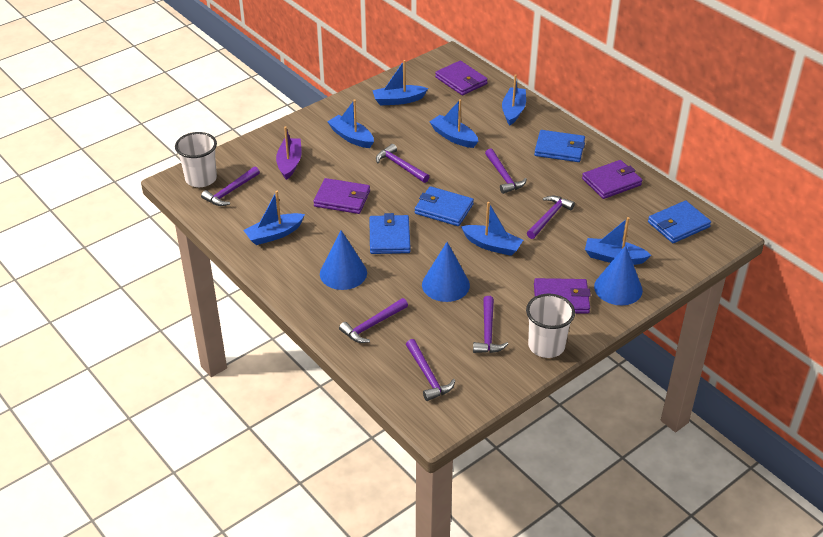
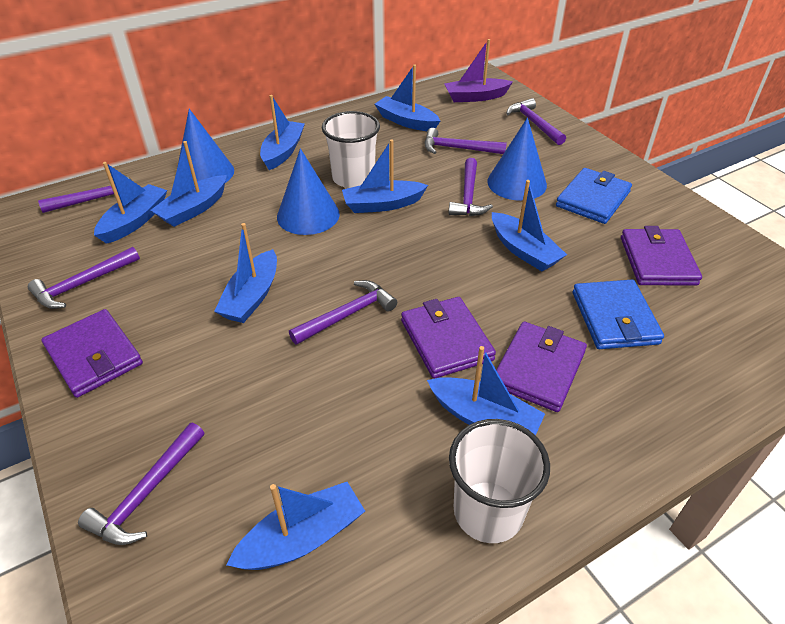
blue boat: [244,191,305,245] [327,99,374,148] [372,60,428,106] [429,99,478,148] [461,202,523,256] [502,74,526,125] [585,217,651,265] = 7 -> [94,162,167,244] [151,141,227,227] [214,223,277,323] [227,482,365,570] [260,95,305,170] [342,139,428,213] [375,64,440,131] [427,346,545,435] [492,180,567,271] = 9
blue wallet: [369,213,411,254] [415,186,474,226] [534,130,585,162] [648,201,711,243] = 4 -> [556,168,632,224] [573,280,664,349] = 2

